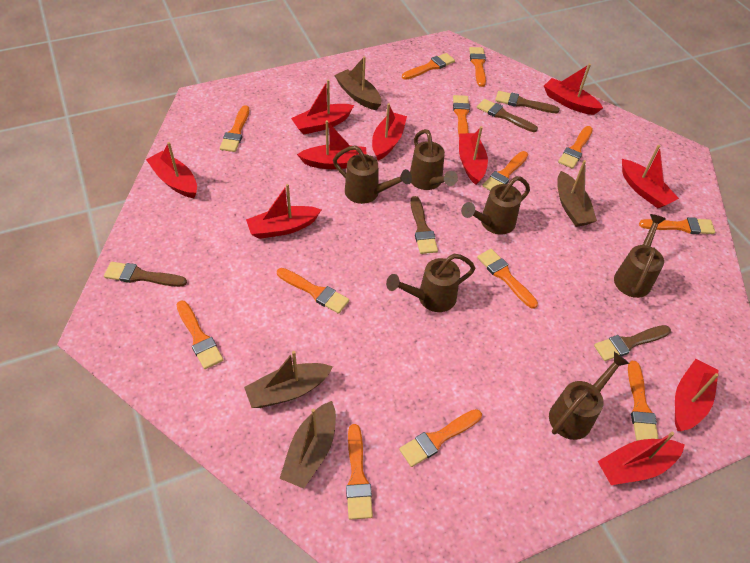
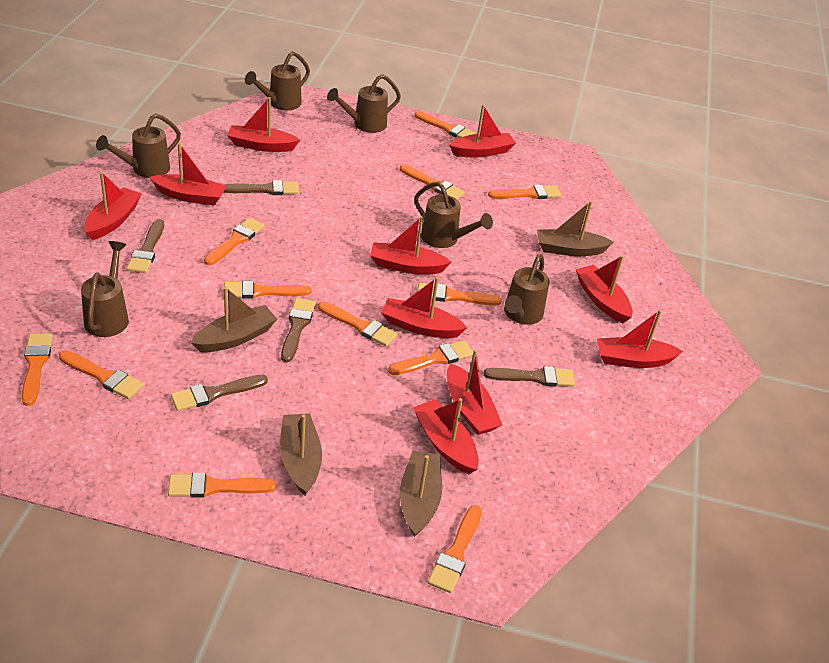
orange brush: [176,300,223,369] [220,105,249,152] [277,268,349,314] [346,424,373,520] [399,409,482,467] [402,53,455,80] [453,95,470,134] [469,47,486,87] [477,249,538,309] [482,151,528,190] [558,126,593,169] [628,361,659,441] [639,217,715,234] = 13 -> [22,333,53,406] [59,350,144,399] [168,473,276,497] [204,218,265,265] [224,281,311,299] [318,301,398,347] [388,340,473,375] [400,164,465,199] [415,111,477,138] [417,282,501,305] [428,505,482,593] [488,185,561,199] = 12

